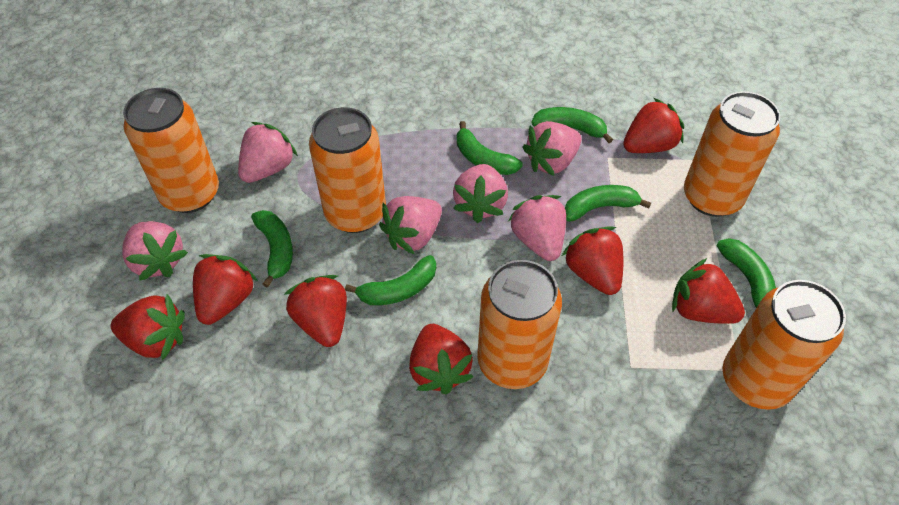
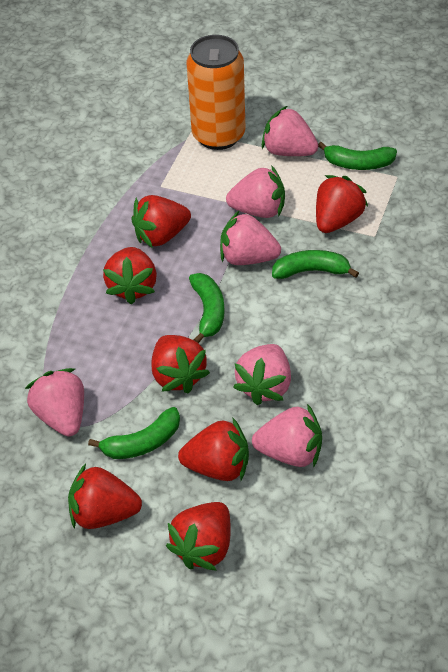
green banana: [251,210,293,288] [345,255,436,305] [457,121,523,175] [531,107,613,143] [565,185,651,222] [717,238,776,308] = 6 -> [88,407,180,459] [189,273,225,343] [272,250,359,279] [318,142,397,170] = 4
orange can: [123,88,219,213] [309,107,386,233] [477,260,562,389] [684,91,780,217] [722,280,846,410] = 5 -> [186,35,246,150] = 1

